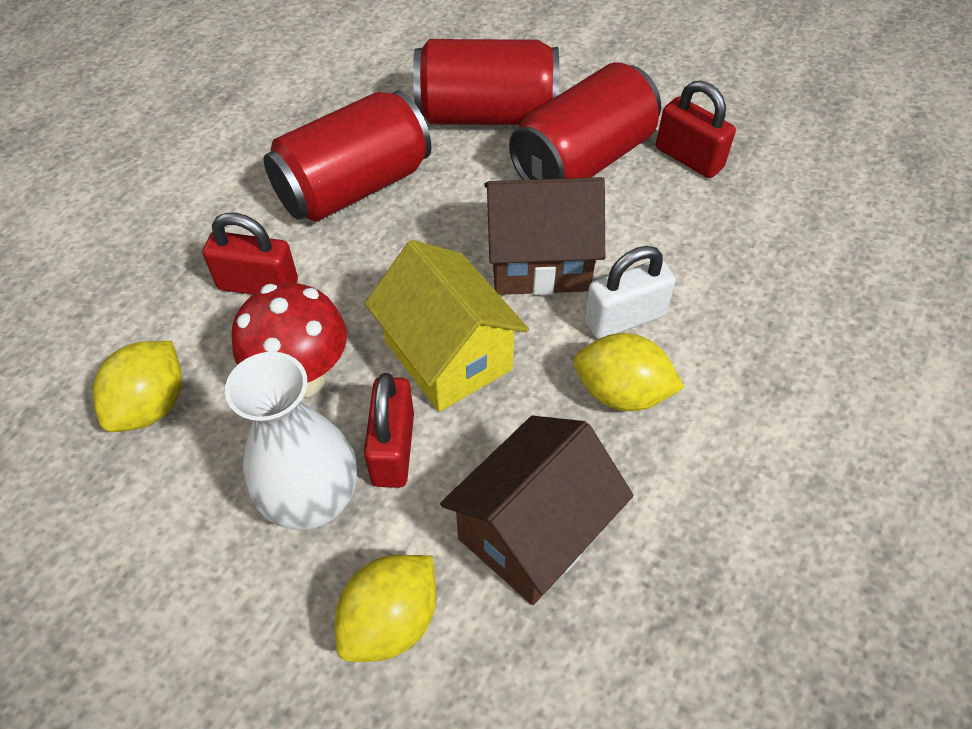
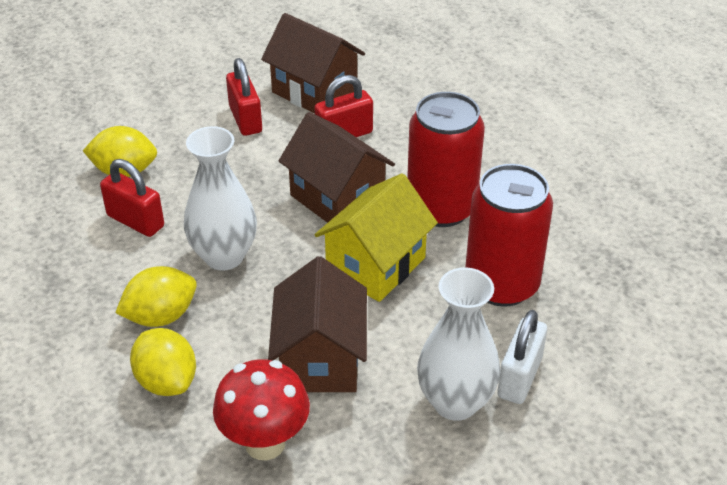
brown house: [440,416,633,605] [484,177,605,295] = 2 -> [261,13,365,114] [268,256,367,392] [279,112,395,223] = 3
red can: [263,90,432,222] [413,39,559,125] [509,62,661,180] = 3 -> [407,92,485,227] [465,164,553,307] = 2
white vase: [225,352,357,530] = 1 -> [184,126,257,271] [417,267,500,421] = 2

